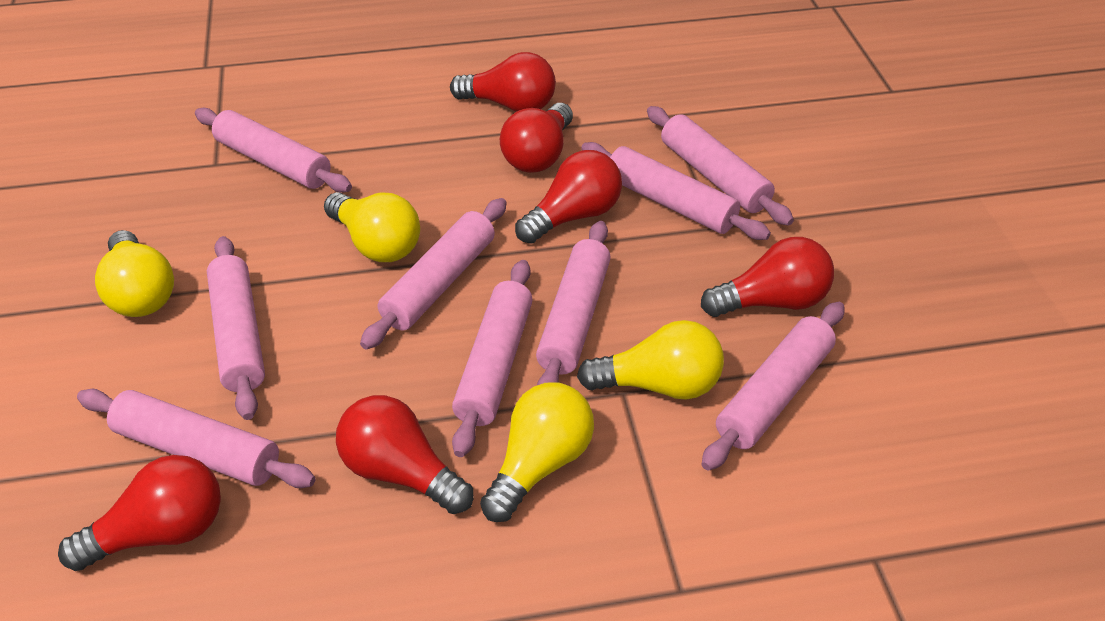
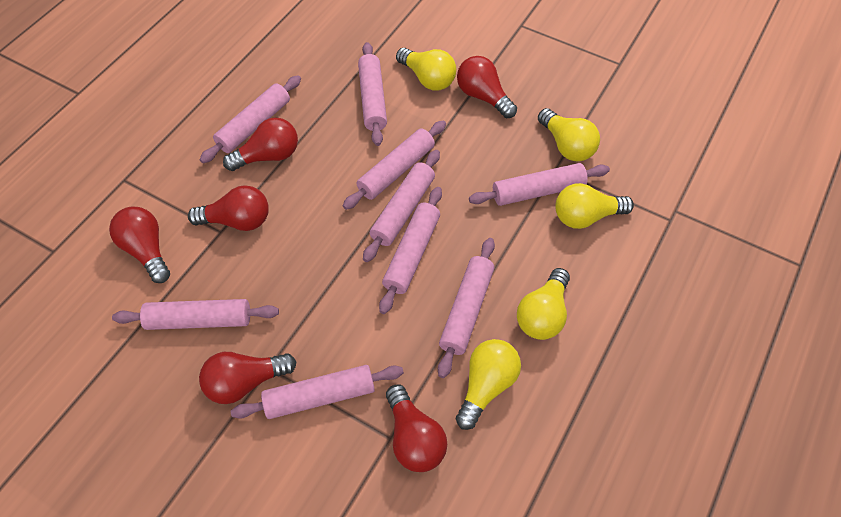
yellow light bulb: [95,230,174,317] [324,192,420,262] [480,382,594,522] [577,320,724,400] = 4 -> [396,48,456,90] [456,339,521,430] [517,268,570,340] [538,108,600,161] [555,183,634,229] = 5

